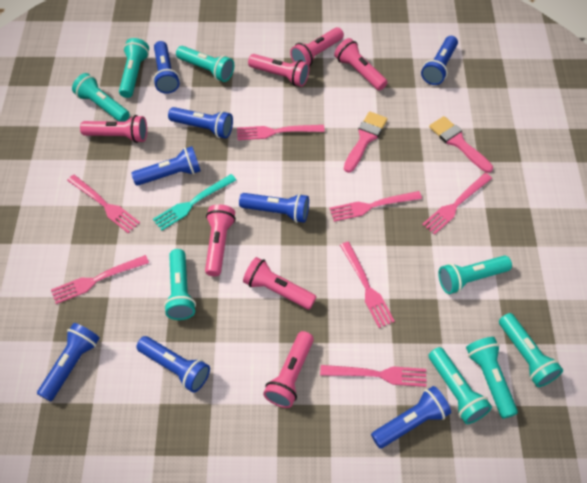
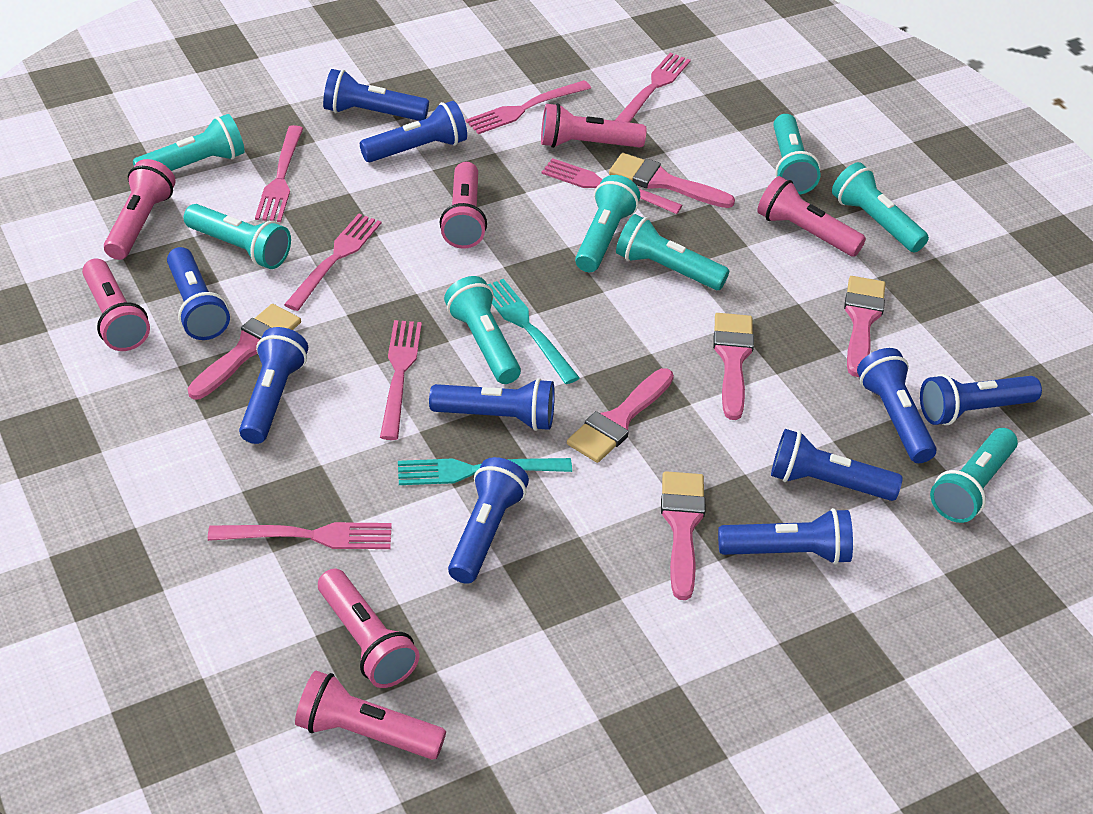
blue flashlight: [37,323,100,401] [131,146,201,186] [136,336,210,393] [153,41,180,94] [168,107,233,139] [239,193,309,223] [371,386,451,448] [421,36,458,85] = 8 -> [167,247,230,340] [239,327,308,444] [323,69,429,121] [360,101,467,162] [429,378,555,431] [448,457,529,584] [718,508,853,565] [771,429,903,501] [857,348,937,463] [920,374,1042,425] = 10
pink brush: [344,111,387,173] [429,116,493,173] = 2 -> [188,304,301,400] [567,368,674,463] [609,153,735,208] [661,471,705,600] [713,313,754,420] [844,276,885,377] = 6
turquoise fork: [153,174,236,230] = 1 -> [398,458,572,485] [487,279,580,384] = 2

